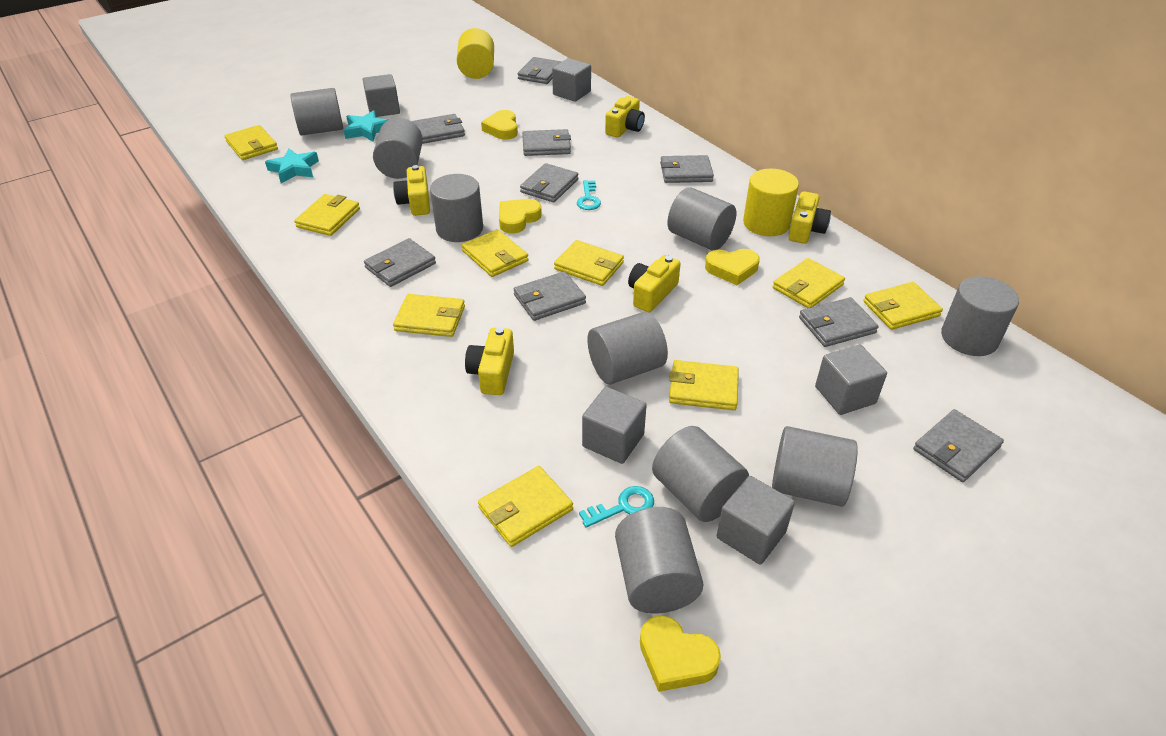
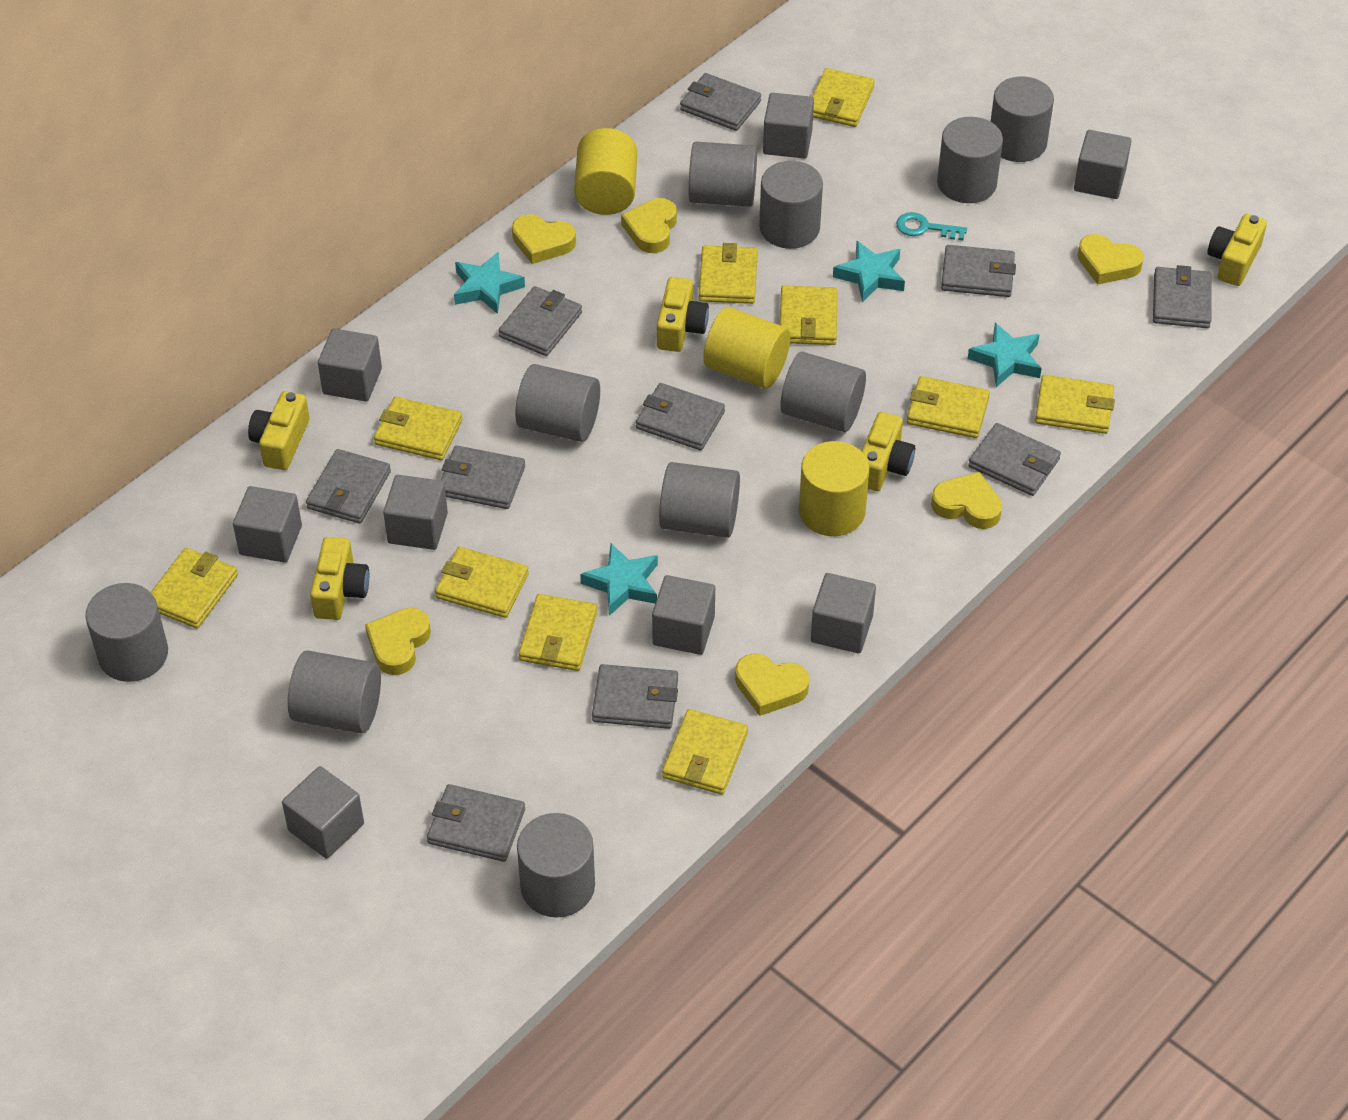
grey cube: [363,74,400,117] [552,58,591,102] [582,387,647,464] [717,476,795,565] [815,344,887,415] = 5 -> [233,486,302,563] [282,766,364,859] [318,329,382,402] [383,475,448,550] [652,575,715,655] [763,93,814,159] [811,573,876,653] [1074,130,1132,199] = 8
grey cylinder: [290,88,343,135] [373,118,423,179] [430,174,483,242] [588,312,668,384] [615,507,704,614] [652,426,749,522] [667,187,736,251] [772,426,858,507] [941,276,1019,356] = 9 -> [85,583,168,682] [288,651,381,733] [515,364,600,442] [517,813,595,918] [659,462,740,538] [689,142,757,207] [759,161,823,249] [780,352,866,432] [937,117,1003,203] [990,76,1054,162] = 10
grey wallet: [364,238,436,287] [412,114,465,144] [514,271,586,321] [517,57,562,84] [520,163,579,202] [522,129,571,156] [660,155,714,183] [799,297,878,347] [913,409,1004,482] = 9 -> [306,449,391,524] [427,784,525,862] [441,445,525,509] [498,286,582,356] [592,664,678,729] [636,383,725,450] [680,73,761,131] [941,245,1016,297] [968,423,1061,496] [1153,265,1212,328] = 10
turquoise key: [577,180,601,210] [579,486,654,528] = 2 -> [896,212,967,240] = 1
turquoise star: [265,148,319,183] [344,110,388,142] = 2 -> [454,252,525,314] [580,543,658,616] [833,241,905,302] [968,323,1042,387] = 4
yellow cylinder: [457,28,494,79] [743,169,799,236] = 2 -> [574,128,637,215] [703,307,790,389] [799,441,869,536] = 3
yellow heart: [481,110,518,140] [499,199,542,233] [640,615,721,692] [705,249,760,285] = 4 -> [365,608,431,675] [512,214,576,264] [621,198,677,253] [735,654,809,716] [931,472,1002,529] [1077,234,1144,284] = 6
yellow wallet: [225,125,278,160] [294,194,360,236] [393,294,465,337] [462,229,529,277] [478,466,573,547] [554,240,624,286] [669,360,739,410] [773,258,845,308] [863,282,943,330] = 9 -> [151,548,238,628] [374,397,462,460] [435,547,529,618] [518,594,597,671] [662,709,748,795] [699,243,758,304] [780,285,838,345] [812,68,875,127] [907,376,990,438] [1035,375,1115,434] = 10

